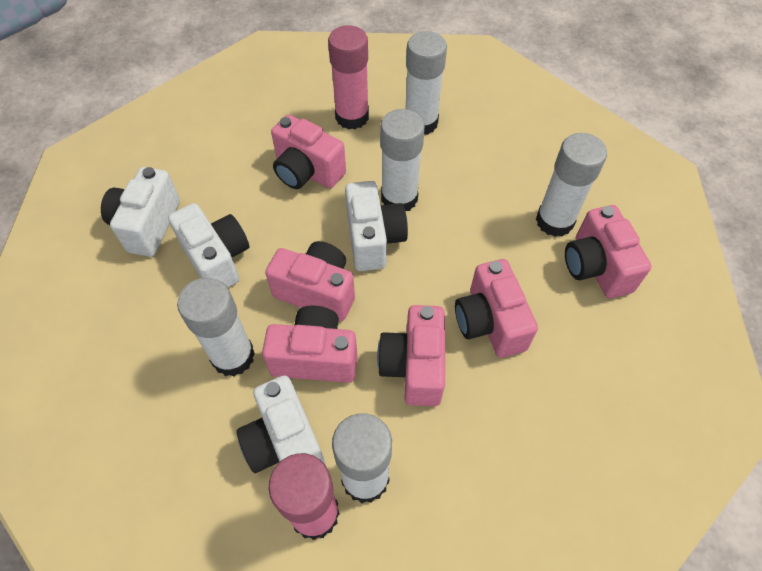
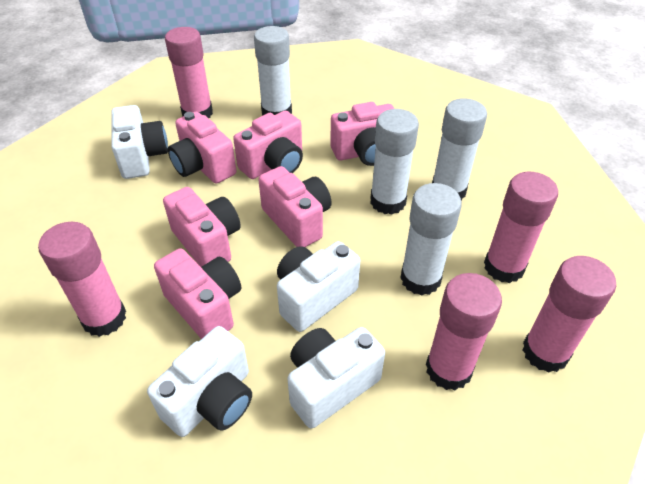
pink glue stick: [268,453,340,540] [328,25,369,129] = 2 -> [38,222,126,337] [165,27,213,118] [426,273,502,391] [484,172,558,283] [523,256,616,373] = 5
white glue stick: [177,277,255,377] [332,413,392,503] [380,109,425,211] [405,31,447,135] [536,133,607,237] = 5 -> [254,26,292,116] [370,109,419,215] [400,183,462,295] [432,98,487,201] = 4

